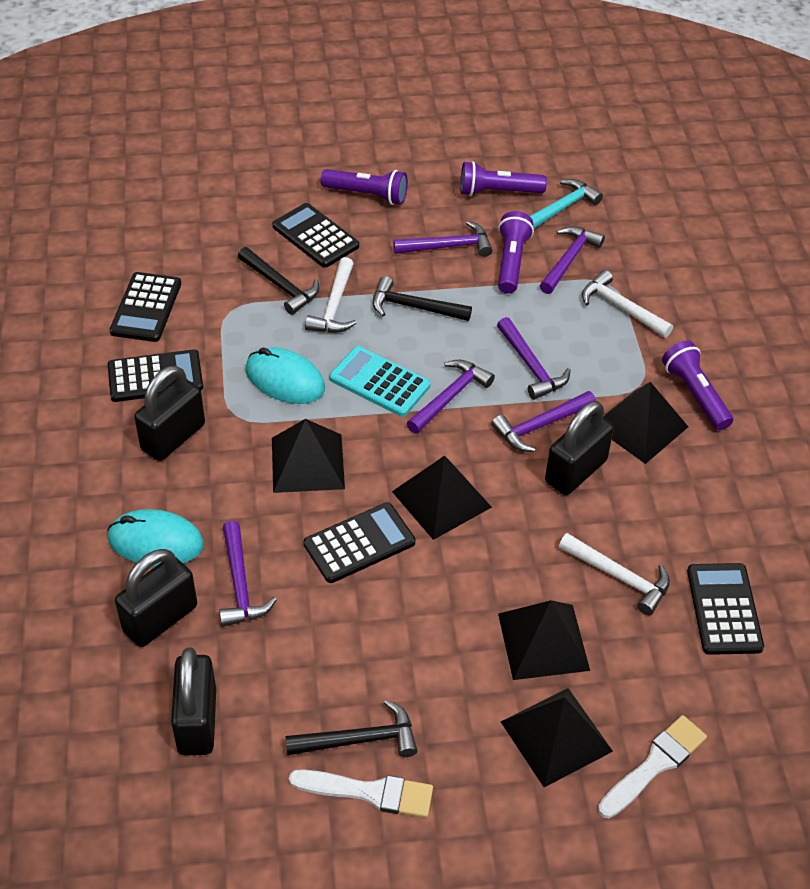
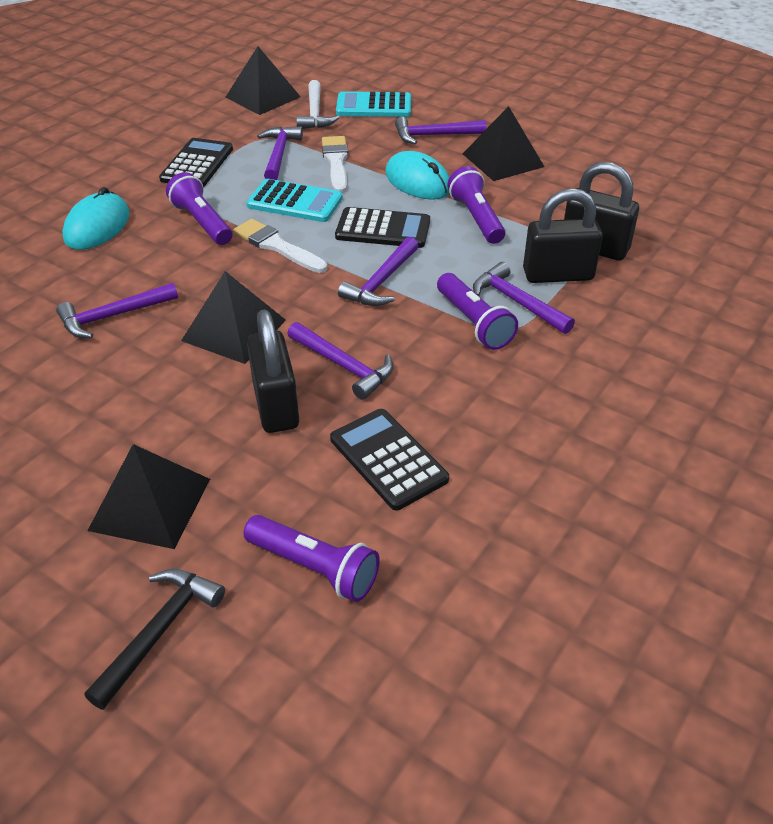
black calculator: [108,349,203,402] [110,272,181,342] [272,203,359,268] [304,502,415,583] [687,563,764,655] = 5 -> [159,138,233,187] [330,409,449,511] [335,207,430,248] = 3
black hammer: [238,247,320,315] [285,700,418,757] [372,276,472,321] = 3 -> [84,569,225,710] = 1
black padlock: [115,549,197,647] [134,365,205,461] [171,647,216,755] [545,401,614,495] = 4 -> [247,310,299,433] [523,188,603,283] [564,162,639,261] = 3
black pyramid: [272,419,345,493] [392,456,492,540] [498,600,590,680] [501,688,613,787] [603,382,688,464] = 5 -> [87,444,210,549] [181,271,286,364] [225,46,301,115] [463,106,544,181] = 4
turquoise calculator: [329,346,430,417] = 1 -> [247,179,343,222] [336,91,411,117] = 2
turquoise hammer: [530,179,603,229] = 1 -> none = 0
white hammer: [305,257,356,333] [559,533,670,615] [582,270,673,338] = 3 -> [296,80,340,129] = 1

